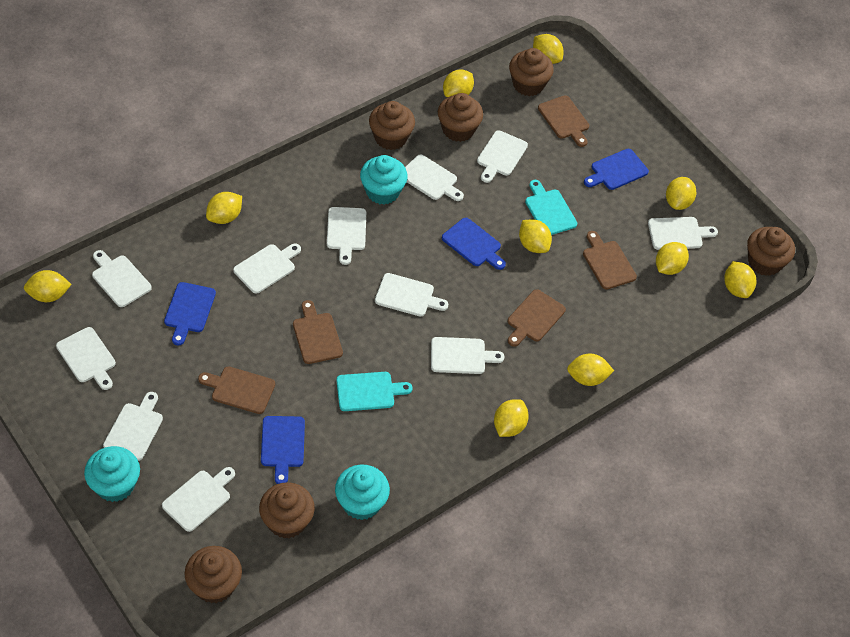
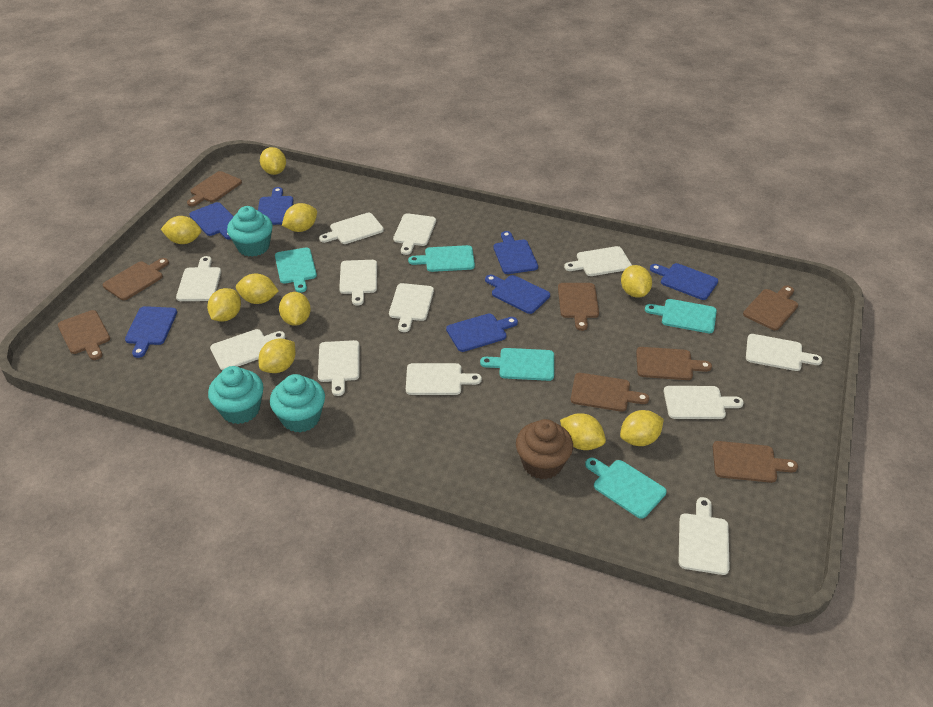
blue cutting board: [164,282,216,345] [261,416,305,484] [442,218,506,270] [584,149,649,190] = 4 -> [125,306,177,358] [189,202,234,240] [258,187,293,225] [446,313,518,352] [485,275,550,314] [493,231,538,274] [650,263,718,300] = 7
brown cupcake: [185,546,242,603] [259,482,315,538] [369,101,415,150] [438,93,483,142] [509,48,554,96] [747,227,795,276] = 6 -> [516,419,573,479] = 1
brown cutting board: [198,366,275,414] [293,300,343,364] [508,289,566,347] [538,96,589,147] [583,231,637,290] = 5 -> [58,310,110,360] [103,258,169,300] [187,171,242,206] [558,283,599,331] [571,373,649,412] [636,347,712,380] [713,441,798,483] [743,285,798,330] = 8
turquoise cutting board: [336,372,413,411] [525,180,577,235] = 2 -> [275,247,317,293] [408,245,475,272] [480,348,554,381] [585,458,667,519] [645,299,717,333] = 5
white cutting board: [56,327,116,390] [92,250,152,307] [103,392,163,461] [162,467,235,532] [233,243,301,294] [327,207,366,265] [375,273,448,316] [405,154,464,201] [431,337,505,374] [477,130,528,183] [648,217,718,250] = 11 -> [176,256,221,301] [210,329,285,371] [318,340,360,396] [319,213,384,244] [339,260,377,306] [389,283,434,332] [393,213,436,255] [406,363,482,395] [564,246,632,276] [664,386,744,419] [679,497,730,575] [746,334,822,371] = 12

